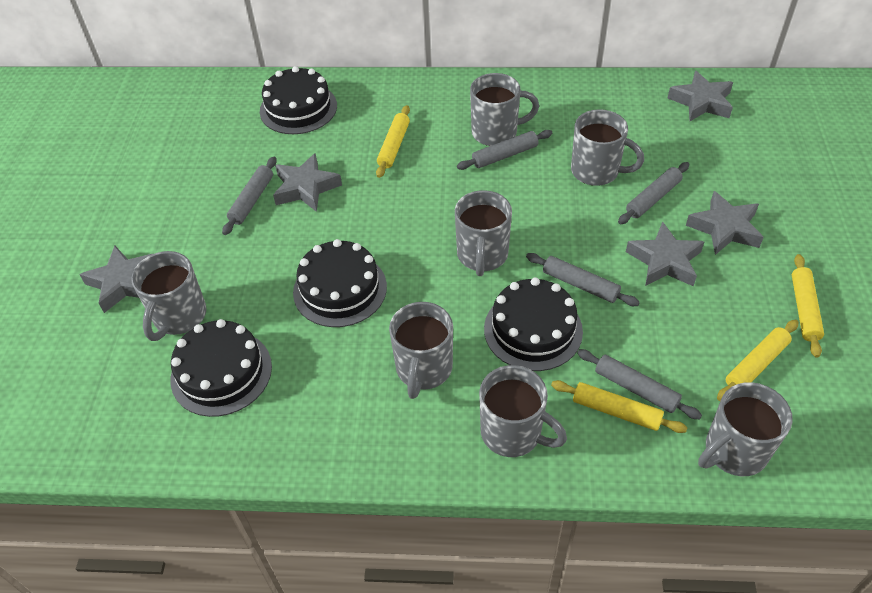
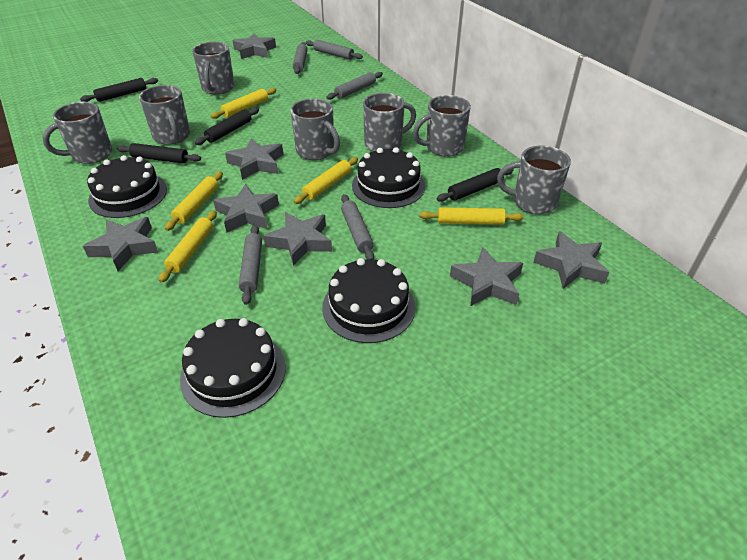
black rolling pin: none = 0 -> [80,78,158,102] [117,143,201,164] [195,108,259,145] [437,168,514,202] = 4
grey star: [79,246,152,313] [273,153,342,212] [626,221,704,286] [668,71,733,121] [686,191,764,255] = 5 -> [83,217,158,271] [213,184,279,233] [225,138,283,180] [232,33,276,59] [263,212,332,266] [450,247,523,307] [534,231,609,289] = 7
yellow rolling pin: [376,105,410,178] [551,380,687,433] [717,320,799,401] [792,254,824,358] = 4 -> [159,210,217,283] [165,171,223,231] [211,88,277,119] [293,157,358,204] [419,207,524,225] = 5

